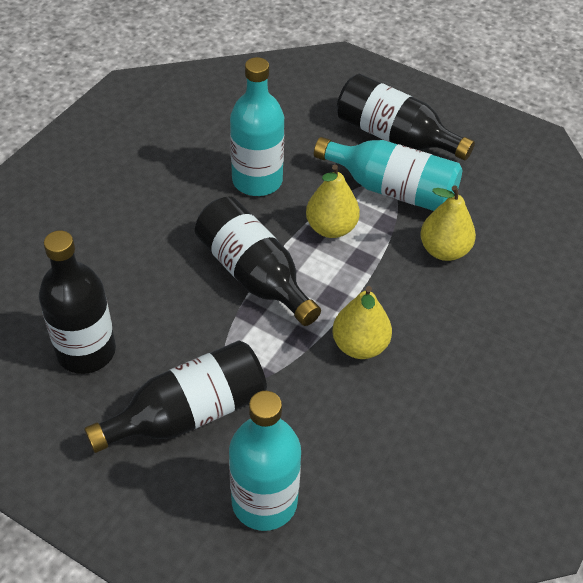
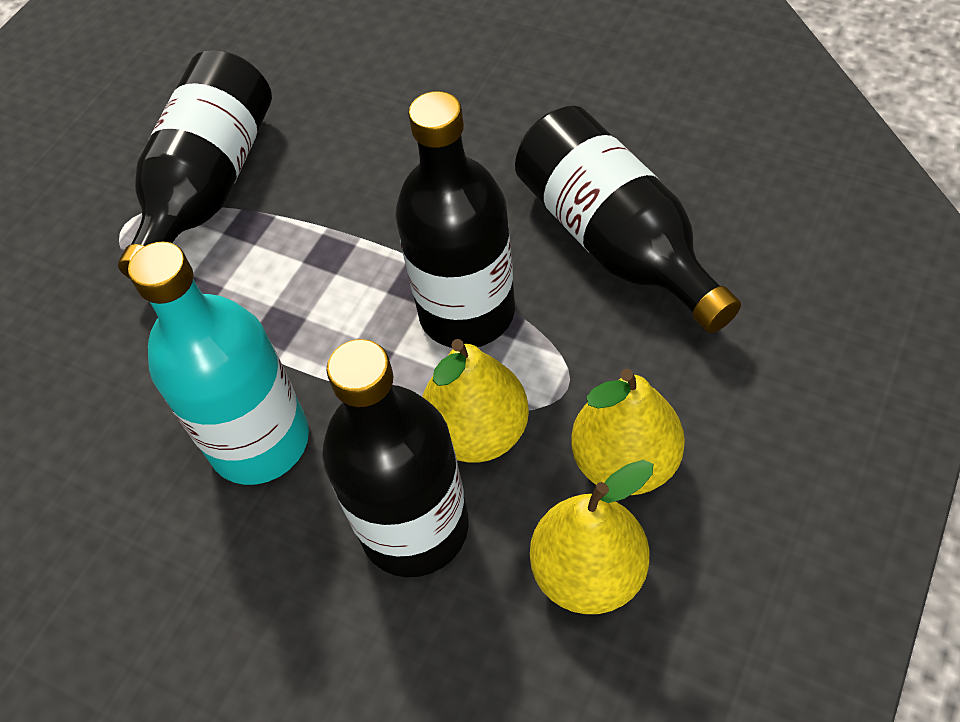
turquoise bottle: [229,391,301,531] [230,57,285,196] [314,137,462,211] = 3 -> [128,242,309,485] = 1

